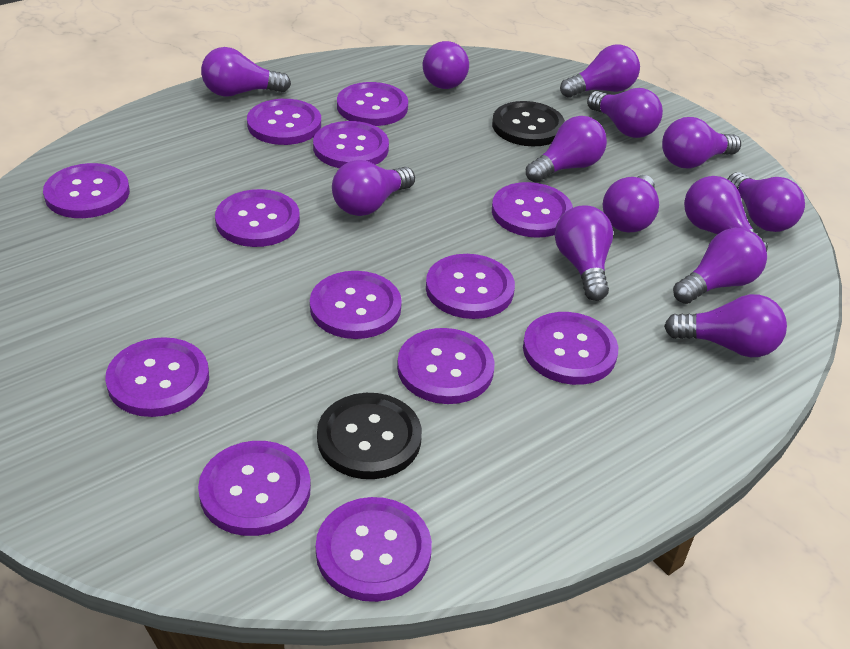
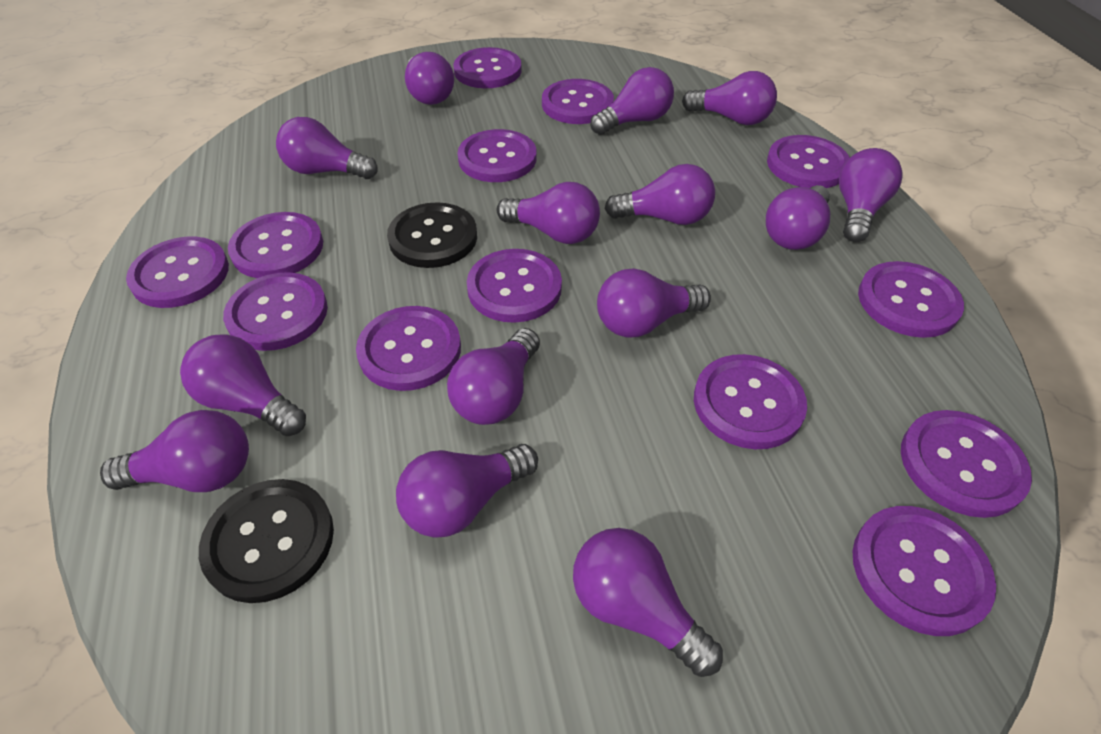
purple light bulb: [201,47,291,97] [332,160,415,216] [423,41,469,89] [526,116,607,183] [555,205,613,301] [560,44,640,98] [587,88,663,138] [603,175,659,232] [662,117,741,168] [664,294,787,357] [673,228,767,304] [684,176,768,251] [728,172,805,232] = 13 -> [100,410,249,492] [180,334,306,436] [276,117,378,179] [396,444,538,538] [405,52,454,105] [447,328,540,425] [497,182,600,244] [573,528,723,677] [590,67,674,135] [597,268,711,338] [605,164,715,225] [682,71,777,125] [766,185,830,250] [839,148,903,242] = 14

